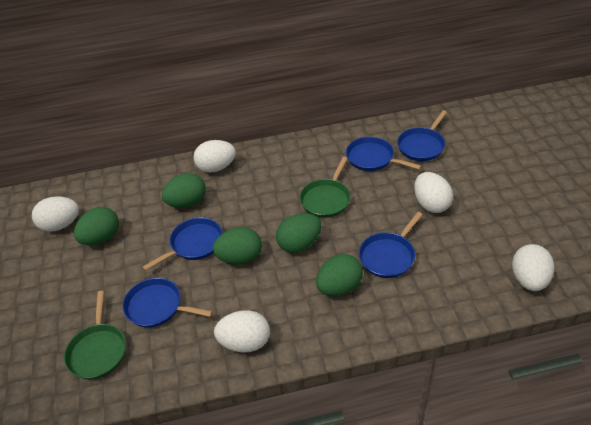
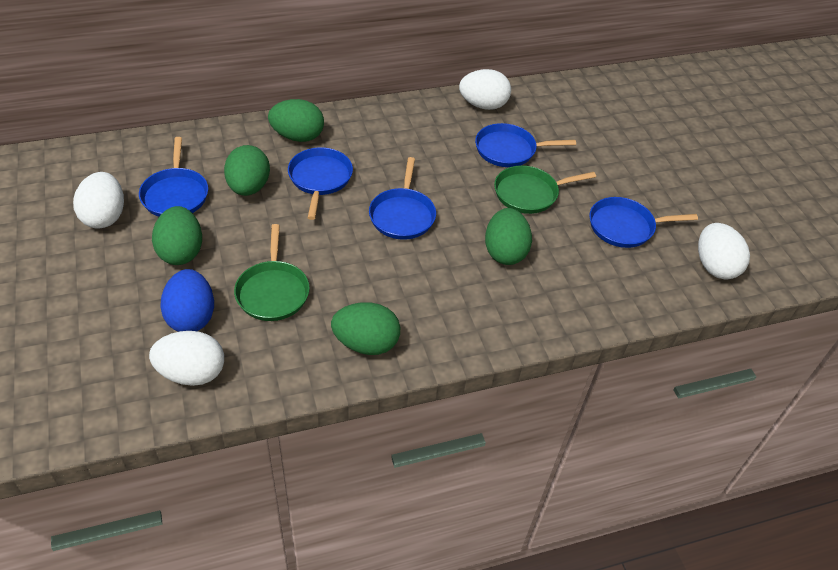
blue egg: none = 0 -> [160,269,214,332] = 1
white egg: [32,196,79,232] [193,140,236,173] [214,310,270,352] [414,172,453,213] [512,244,554,291] = 5 -> [73,172,124,229] [149,331,224,386] [459,69,511,110] [698,223,750,280] = 4

